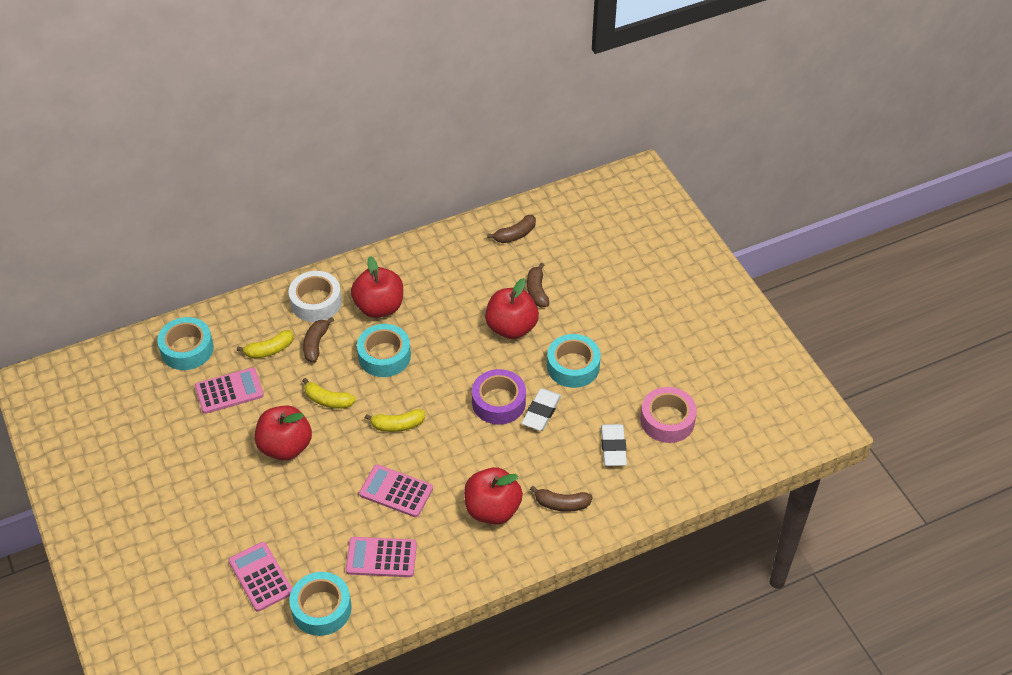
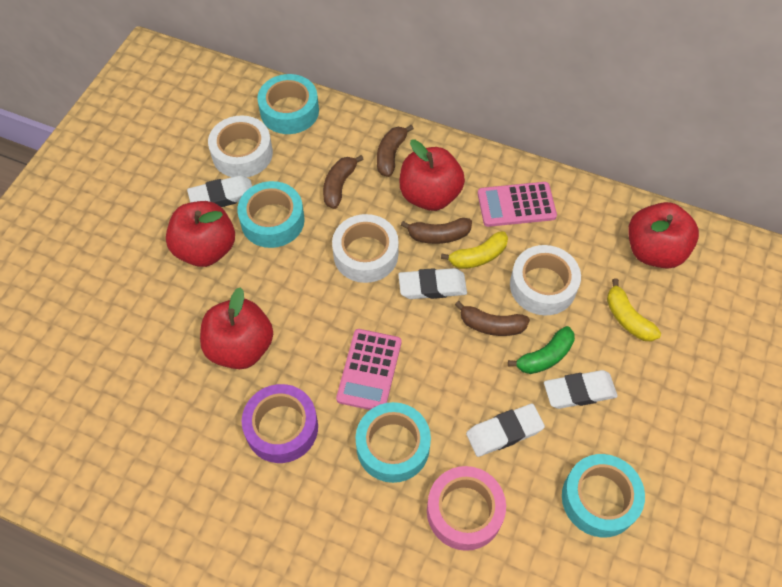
green banana: none = 0 -> [508,326,575,374] = 1
pink calculator: [195,367,264,414] [229,542,292,612] [346,537,417,577] [359,464,433,517] = 4 -> [336,329,401,410] [478,182,557,227] = 2
white eraser: [522,389,561,431] [601,424,627,466] = 2 -> [187,175,252,207] [398,268,467,299] [466,404,545,457] [544,370,618,409] = 4
white tape: [289,271,342,322] = 1 -> [208,115,273,178] [332,214,399,283] [510,245,581,315] = 3
yellow banana: [237,330,293,358] [302,378,356,409] [365,409,425,432] = 3 -> [441,231,508,269] [607,278,661,341] = 2

